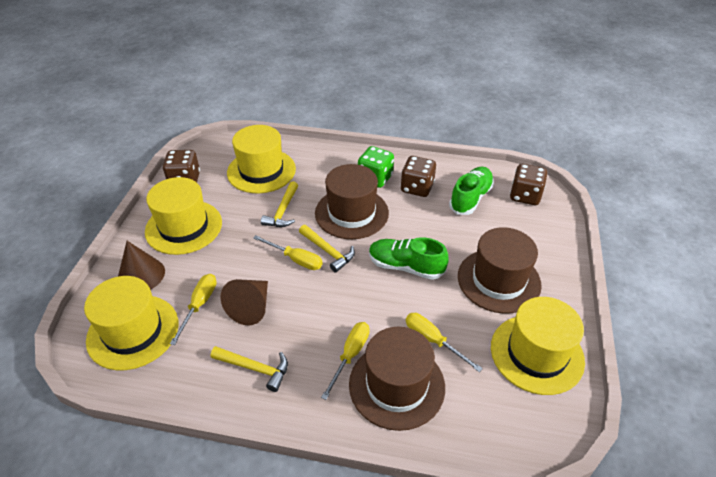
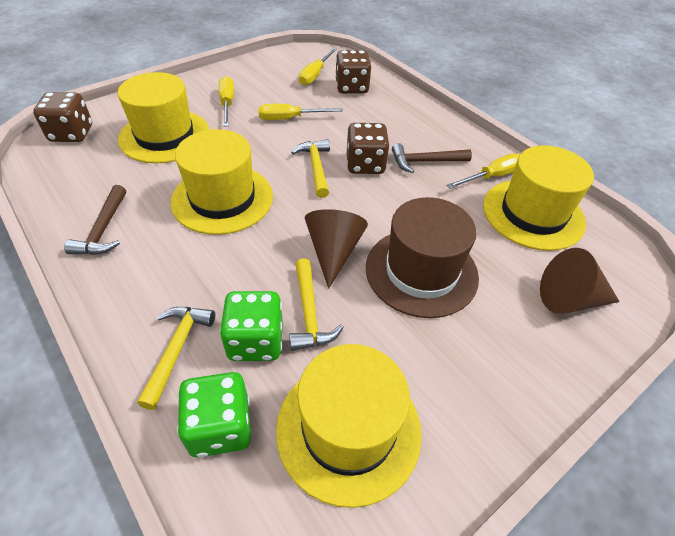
brown hammer: none = 0 -> [64,185,126,255] [392,143,472,173] = 2
brown hat: [315,164,389,239] [349,327,445,431] [458,227,542,314] = 3 -> [366,197,479,318] = 1
green dice: [358,146,394,188] = 1 -> [177,372,251,457] [220,291,283,361] = 2
green shoe: [369,237,448,280] [449,167,494,215] = 2 -> none = 0

